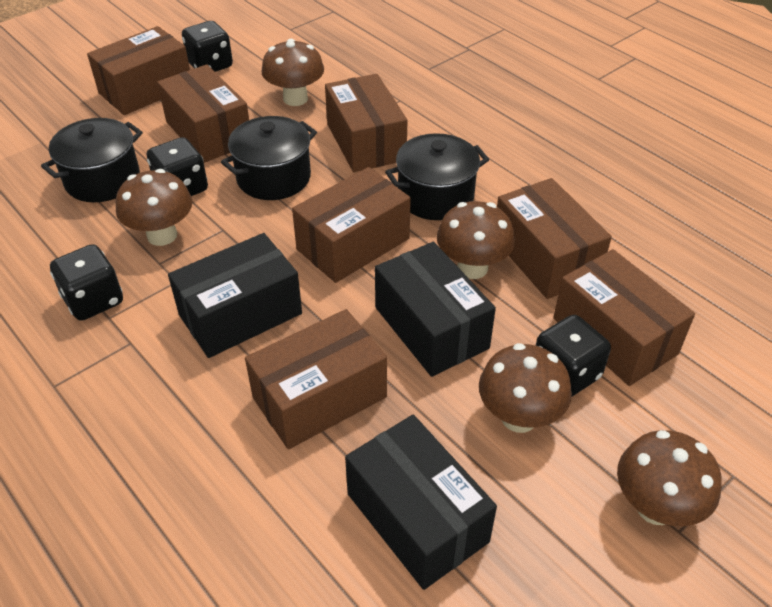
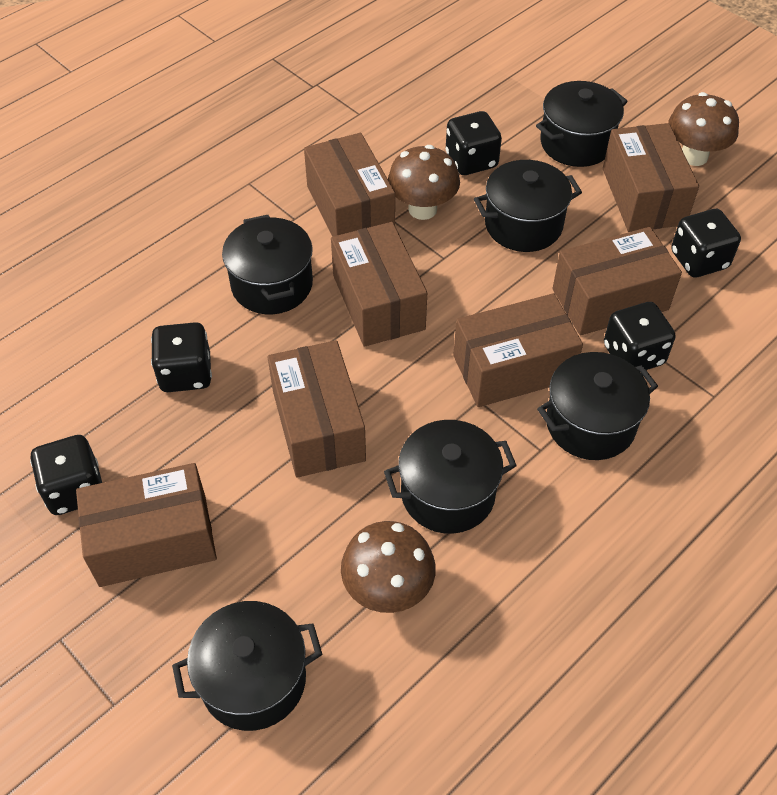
black box: [168,233,302,358] [345,415,497,590] [375,242,496,377] = 3 -> none = 0
black dice: [50,244,123,321] [147,137,208,196] [182,21,233,72] [536,315,611,397] = 4 -> [30,435,102,515] [151,322,212,392] [446,111,502,175] [604,302,675,372] [671,209,741,278] = 5
black pot: [41,118,143,202] [221,116,317,200] [385,133,489,220] = 3 -> [172,601,322,731] [222,215,313,314] [384,420,517,534] [474,160,582,252] [536,81,628,167] [537,352,658,460] = 6
brown mushroom: [116,169,192,246] [262,39,324,106] [437,201,515,279] [479,343,572,433] [617,430,722,526] = 5 -> [341,521,436,613] [388,145,460,220] [668,92,739,166] = 3

